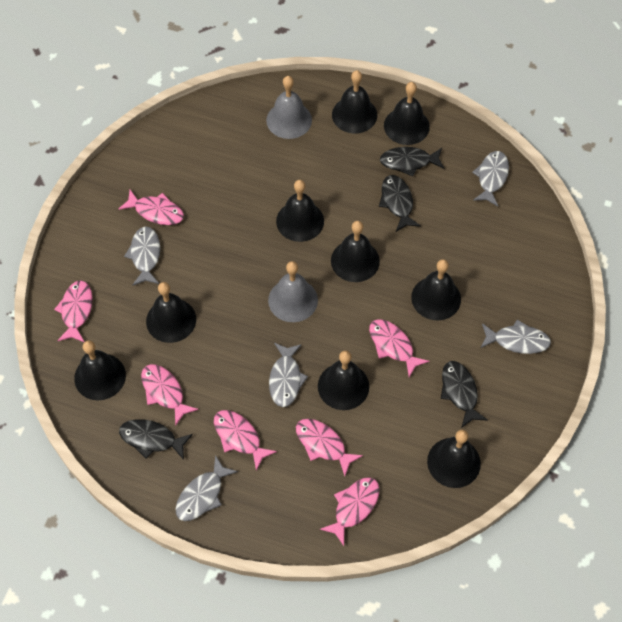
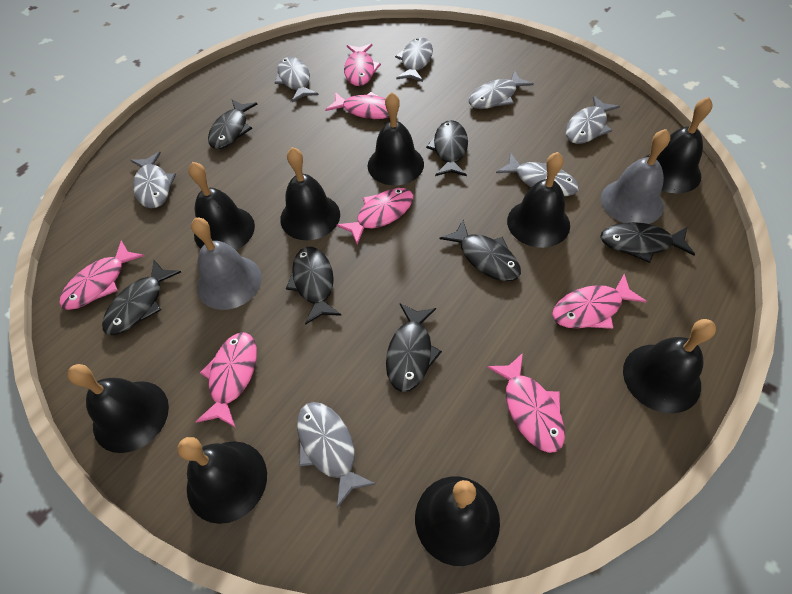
black fish: [119,419,193,460] [379,175,421,232] [380,147,445,176] [441,361,488,428] = 4 -> [102,259,181,335] [208,99,257,149] [286,247,342,325] [386,303,442,392] [426,120,468,176] [440,220,521,281] [600,222,695,263] = 7
grey fish: [124,226,160,286] [175,455,238,521] [269,343,308,407] [472,151,509,206] [481,320,551,354] = 5 -> [130,152,176,208] [275,57,319,102] [297,402,376,508] [395,37,433,82] [469,70,534,109] [496,153,579,196] [566,96,620,144] = 7

